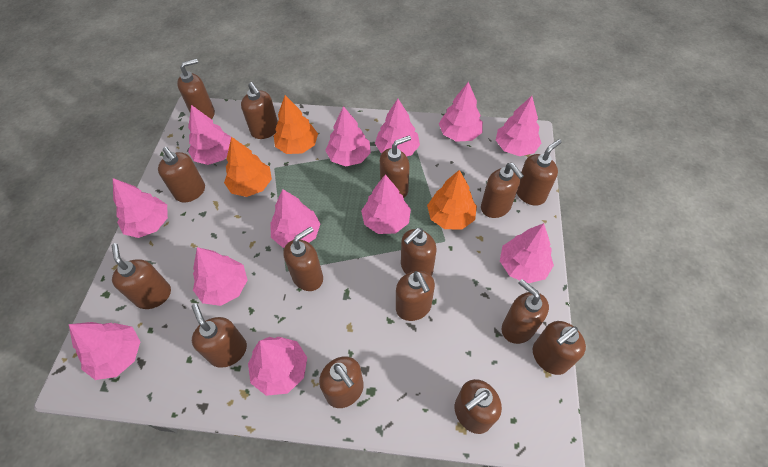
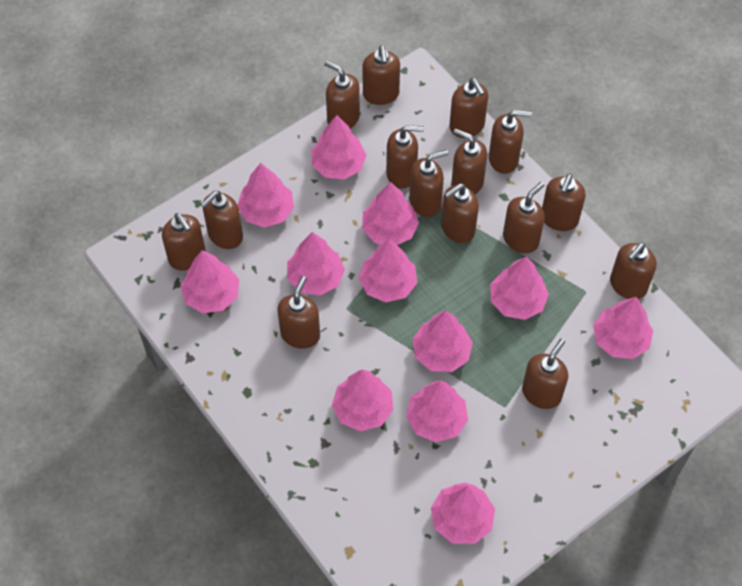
orange tree: [224,137,272,197] [274,95,318,154] [427,170,477,229] = 3 -> none = 0

